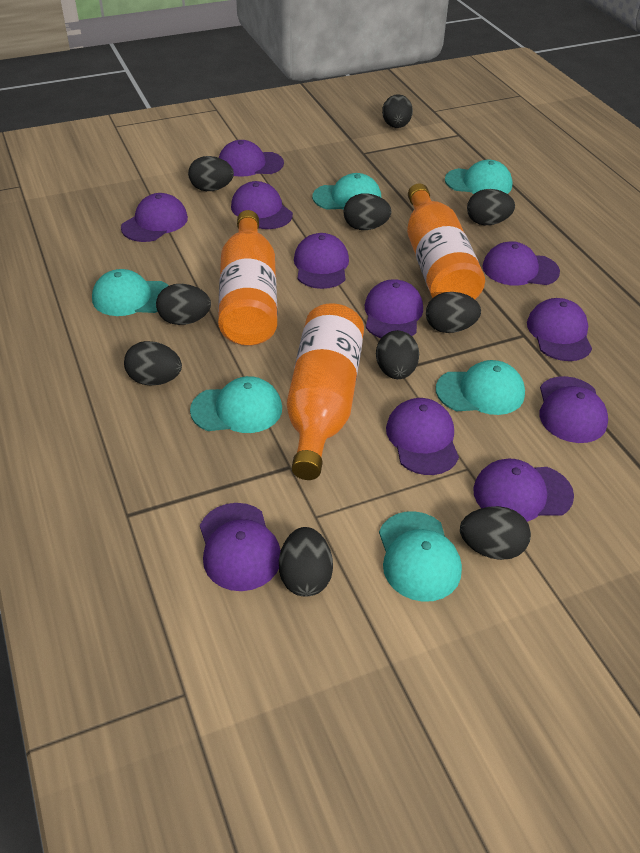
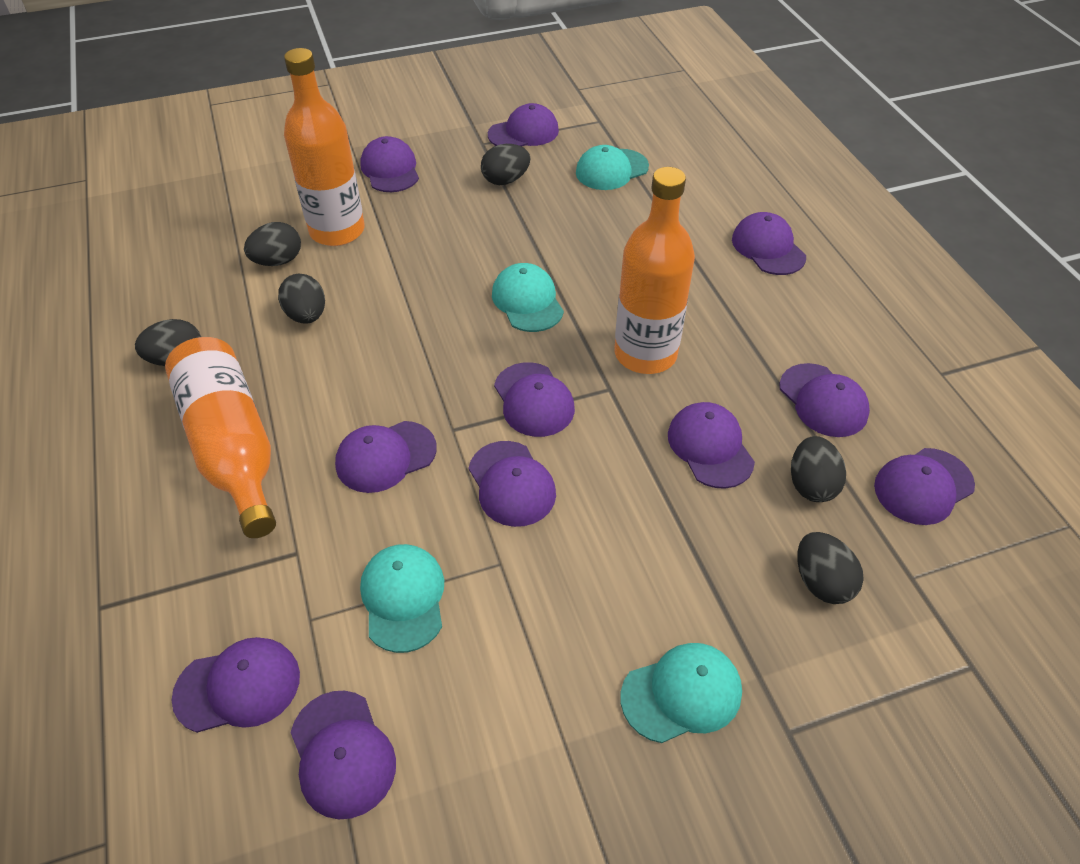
black egg: [124,341,182,385] [156,284,211,325] [188,156,234,191] [279,527,333,597] [343,193,392,230] [376,330,419,379] [382,94,413,128] [426,292,481,333] [460,506,531,560] [467,189,515,225] = 10 -> [135,319,201,366] [244,222,301,266] [278,274,325,324] [481,144,530,185] [791,436,846,502] [797,532,864,604] = 6
turquoise cap: [92,269,169,316] [190,376,282,433] [312,173,381,210] [379,511,462,602] [436,360,525,415] [445,160,513,194] = 6 -> [360,544,444,653] [492,263,564,332] [576,145,649,190] [620,643,742,743] = 4

